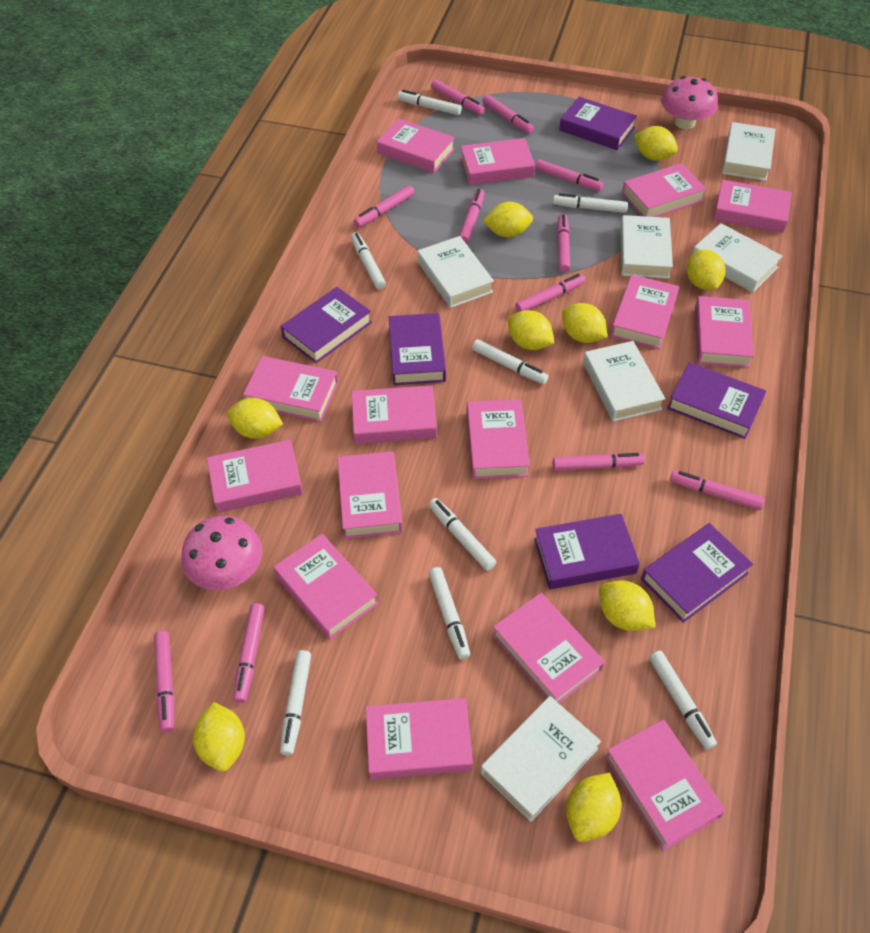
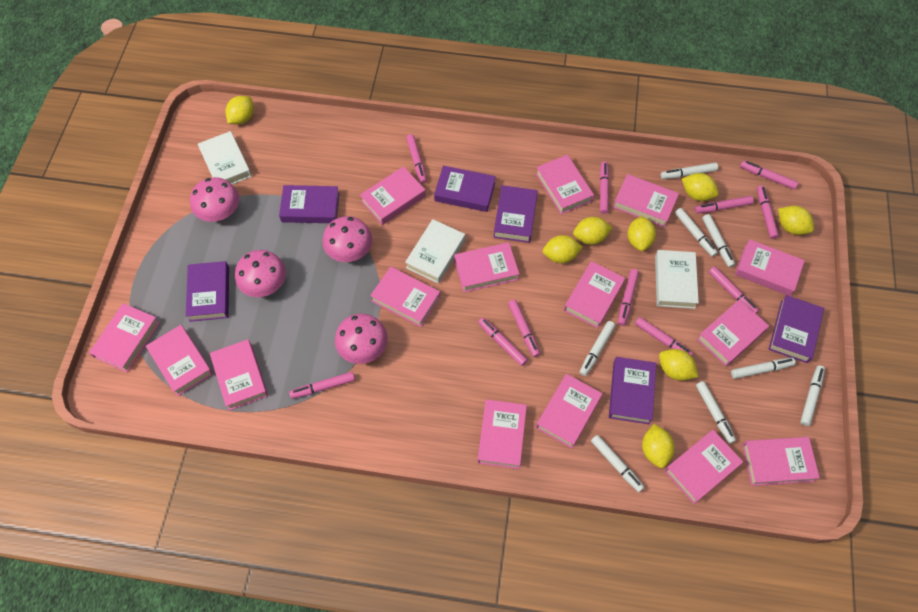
pink mushroom: [181,516,262,590] [661,76,718,129] = 2 -> [190,177,239,222] [235,250,286,297] [322,216,372,262] [335,314,388,364] = 4
white book: [418,236,494,308] [481,696,601,822] [583,341,665,422] [620,215,673,279] [693,223,783,293] [722,122,775,181] = 6 -> [198,131,252,184] [405,219,465,284] [655,250,699,309] = 3
yellow lemon: [193,702,245,772] [227,398,283,439] [483,202,533,237] [508,310,554,350] [562,303,607,343] [566,773,621,842] [599,581,655,631] [634,126,678,161] [687,249,725,290] = 9 -> [225,96,254,124] [543,235,583,263] [573,217,613,245] [627,216,656,251] [642,424,675,468] [659,349,698,381] [682,173,719,201] [778,206,814,235] = 8

